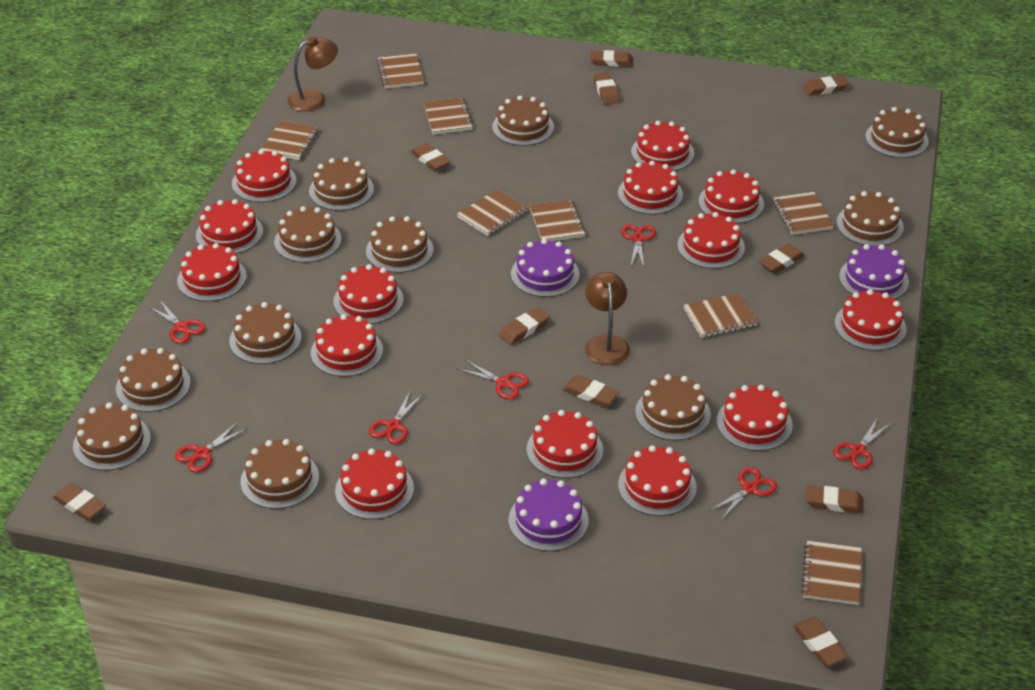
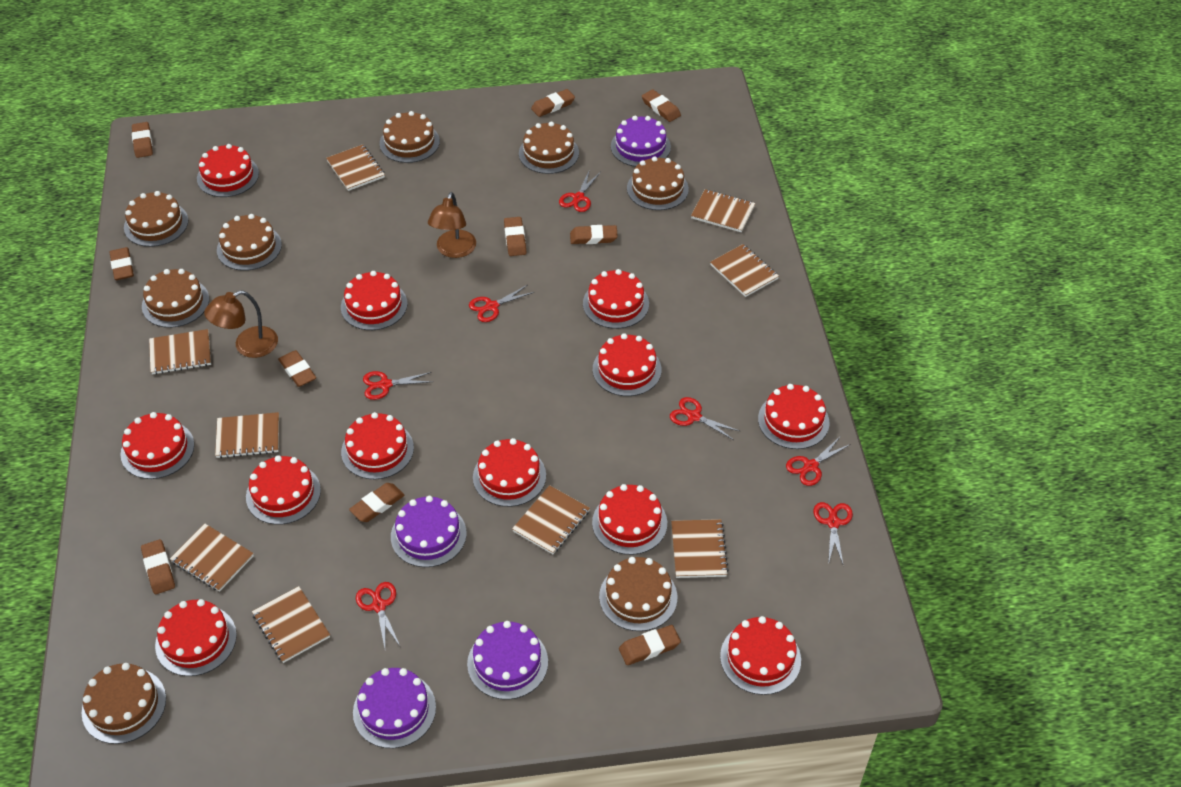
brown cake: [73,403,151,471] [116,348,191,412] [229,302,301,364] [240,439,319,509] [274,206,341,263] [309,157,374,211] [366,216,433,273] [492,96,554,146] [635,374,711,440] [836,191,904,246] [865,107,929,158] = 11 -> [82,663,166,744] [124,191,188,247] [142,269,209,328] [217,214,282,271] [380,111,440,163] [519,122,579,174] [599,557,677,631] [627,156,689,210] = 8
brown notebook: [262,120,319,160] [377,54,424,88] [423,97,473,134] [457,189,527,236] [530,199,586,241] [684,293,758,338] [773,192,834,235] [801,541,862,605] = 8 -> [149,329,211,375] [170,524,254,592] [215,412,279,458] [252,586,330,663] [326,145,385,191] [512,485,590,554] [671,519,729,578] [691,189,755,232] [710,244,779,297] = 9
purple cake: [508,479,589,551] [511,239,579,297] [839,244,909,299] = 3 -> [353,668,436,748] [391,496,467,567] [467,621,548,700] [611,116,671,167] = 4
red cake: [177,243,247,302] [196,199,263,254] [232,149,297,202] [311,314,383,377] [333,264,403,324] [335,448,414,519] [527,410,603,478] [618,161,683,214] [618,445,697,516] [631,121,694,171] [677,212,745,269] [699,169,764,224] [717,385,793,451] [835,289,907,351] = 14 -> [120,412,194,479] [155,599,237,676] [197,144,259,197] [246,455,321,525] [341,271,408,330] [341,412,414,479] [473,438,546,507] [583,269,649,329] [592,484,667,555] [593,333,662,396] [720,616,801,695] [758,384,829,449] = 12

